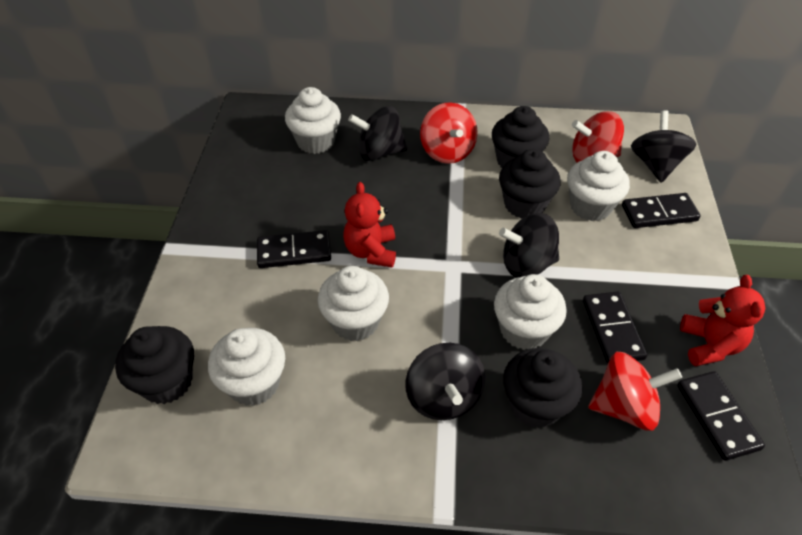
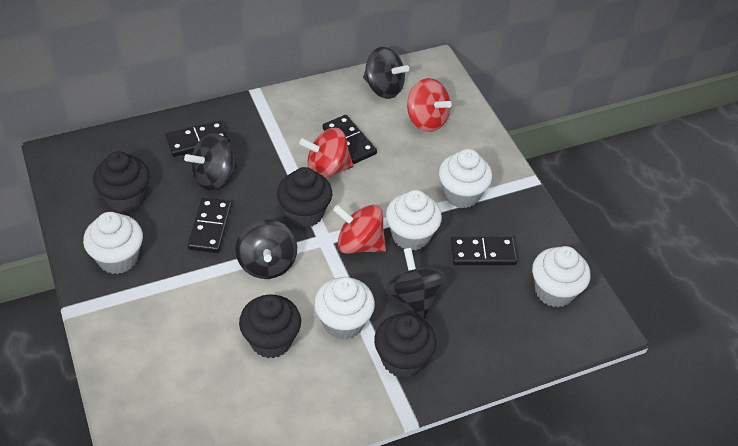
red teddy bear: [343,182,396,267] [680,275,765,366] = 2 -> none = 0

